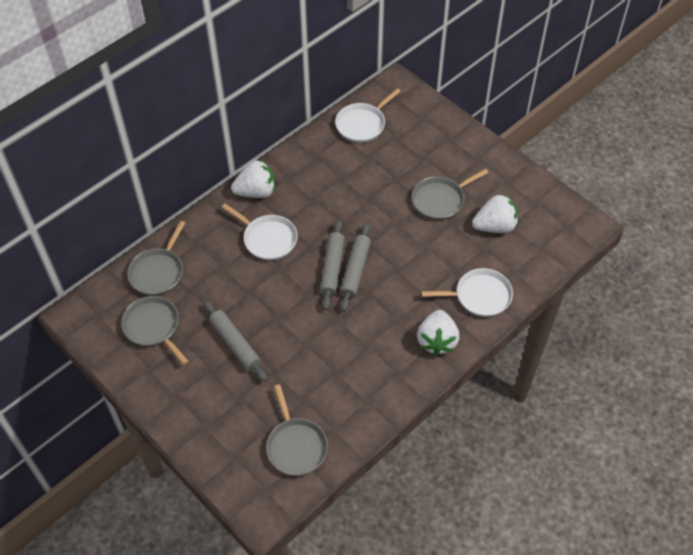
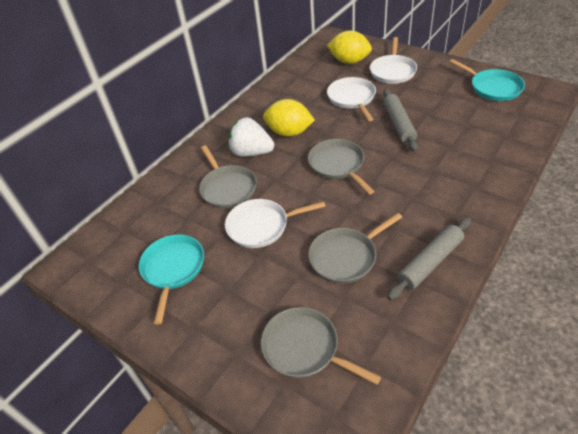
grey rolling pin: [203,300,268,382] [320,220,345,310] [340,223,371,312] = 3 -> [383,89,418,152] [387,217,471,300] = 2
turquoise pan: none = 0 -> [139,235,204,325] [450,59,525,101] = 2
white strawberry: [231,160,275,198] [417,310,460,356] [472,194,518,233] = 3 -> [228,117,274,157] = 1
yellow lemon: none = 0 -> [263,99,315,137] [327,31,372,64] = 2

